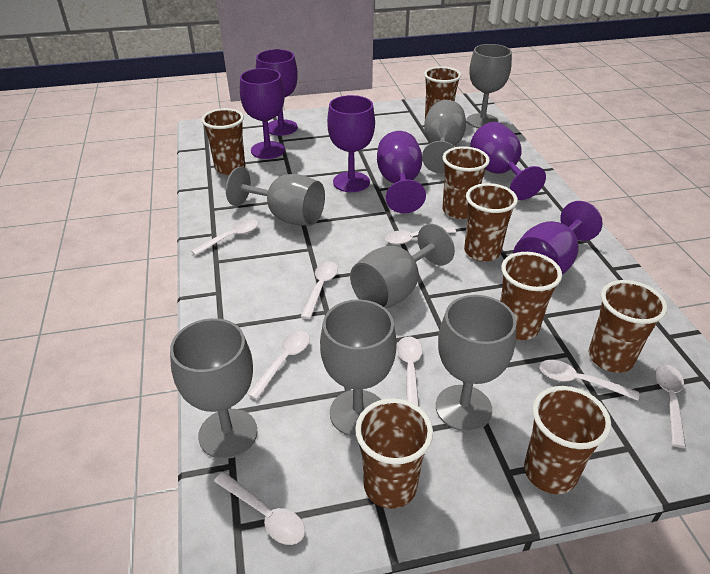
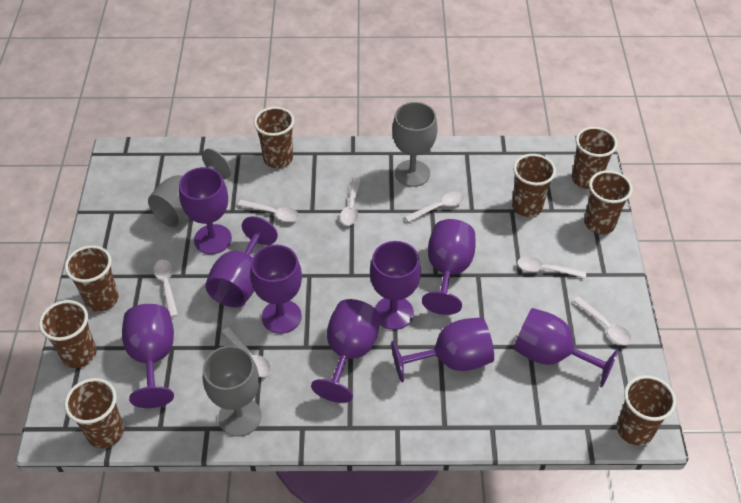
grey goblet: [170,318,257,459] [226,167,325,226] [320,299,397,437] [350,224,455,309] [422,100,466,173] [436,295,516,432] [466,44,512,128] = 7 -> [148,149,231,228] [203,346,261,437] [392,102,438,187] = 3
purple goblet: [240,68,285,159] [256,49,298,136] [327,95,375,192] [377,131,426,213] [470,122,546,200] [513,201,603,275] = 6 -> [122,304,174,408] [179,167,232,254] [205,216,278,308] [250,245,302,334] [311,299,380,403] [370,241,421,330] [391,317,494,383] [422,219,476,315] [513,308,619,388] = 9
white spoon: [191,219,258,256] [214,472,305,545] [247,331,310,400] [301,261,338,319] [385,227,456,245] [397,336,423,407] [539,360,639,401] [655,365,686,448] = 8 -> [153,260,178,317] [222,327,271,377] [238,200,299,222] [340,178,361,226] [405,191,464,222] [517,256,586,278] [573,296,632,345] = 7

